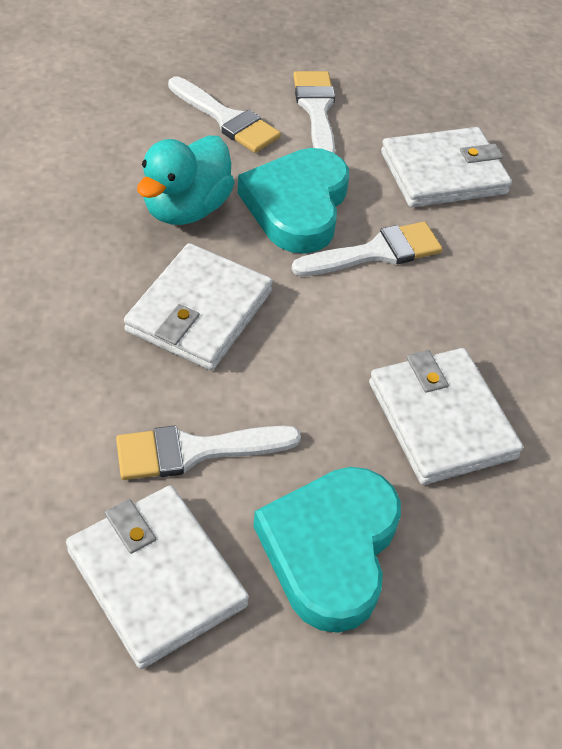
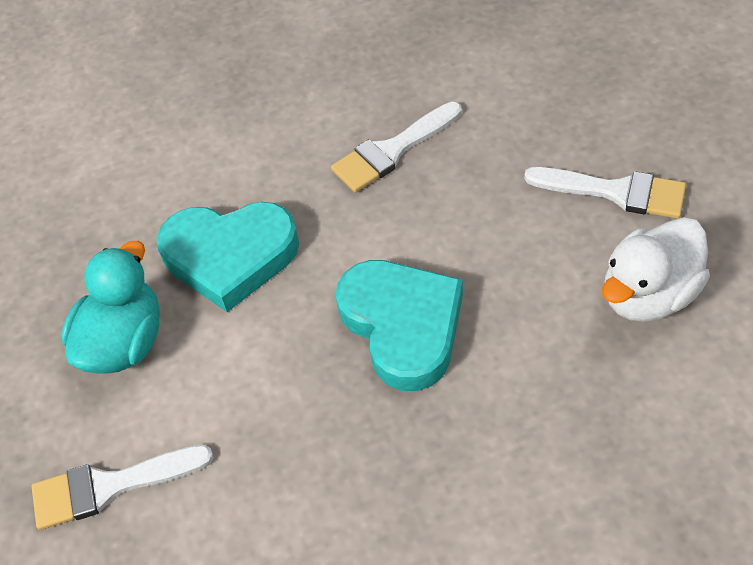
white brush: [116,425,301,480] [168,77,281,153] [291,222,442,276] [293,71,335,153] = 4 -> [31,445,214,530] [331,101,462,193] [524,167,686,219] = 3
white duck: none = 0 -> [602,217,710,322] = 1
white wallet: [66,485,249,669] [124,243,273,370] [369,348,523,485] [381,127,512,207] = 4 -> none = 0

